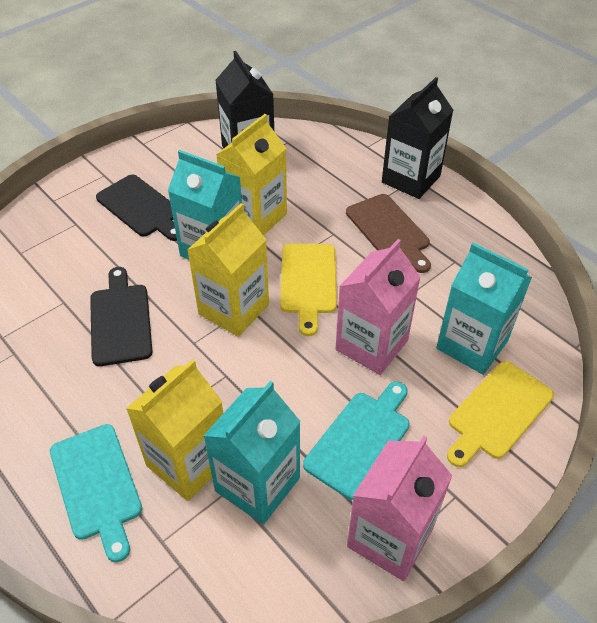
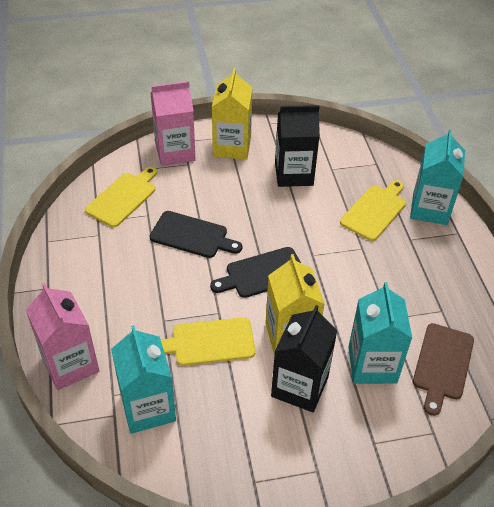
turquoise cutting board: [50,424,142,562] [303,381,410,500] = 2 -> none = 0
yellow carton: [126,359,223,501] [187,203,269,337] [216,114,287,235] = 3 -> [212,68,252,160] [265,254,325,355] = 2
yellow cutting board: [280,244,337,336] [447,361,554,467] = 2 -> [85,167,157,227] [161,317,256,366] [340,180,406,241] = 3

